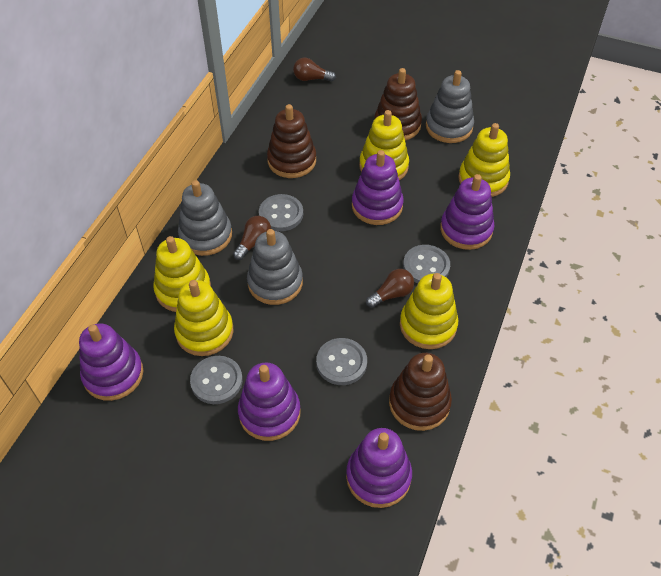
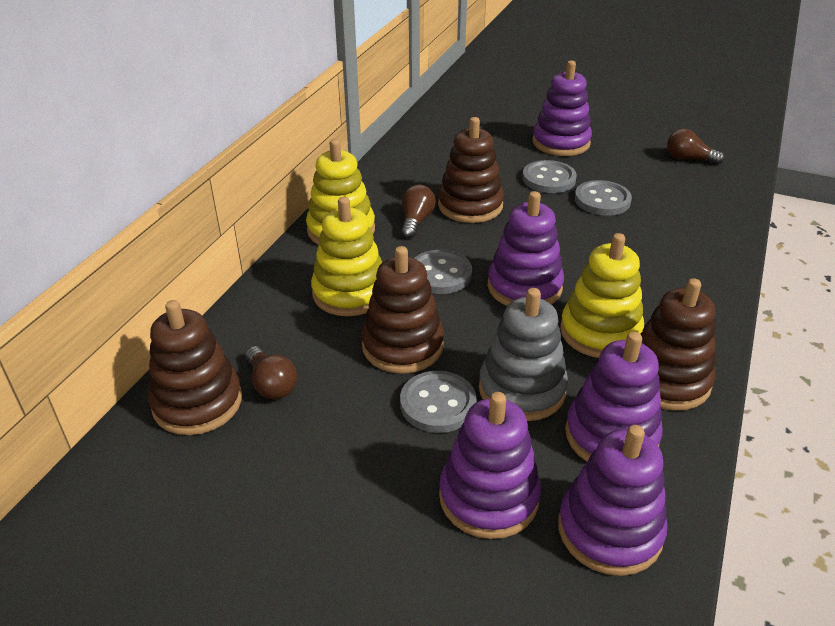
brown stacking toy: [267,104,316,178] [374,68,422,140] [389,353,452,431] = 3 -> [148,300,242,435] [361,246,444,374] [438,117,504,223] [641,278,716,411] = 4
grey stacking toy: [178,180,232,256] [247,229,303,305] [426,70,474,143] = 3 -> [479,288,568,421] = 1
yellow stacking toy: [153,236,211,312] [174,280,234,356] [359,110,409,180] [400,273,459,349] [458,123,510,197] = 5 -> [306,139,375,245] [311,197,382,316] [560,233,644,358] = 3

